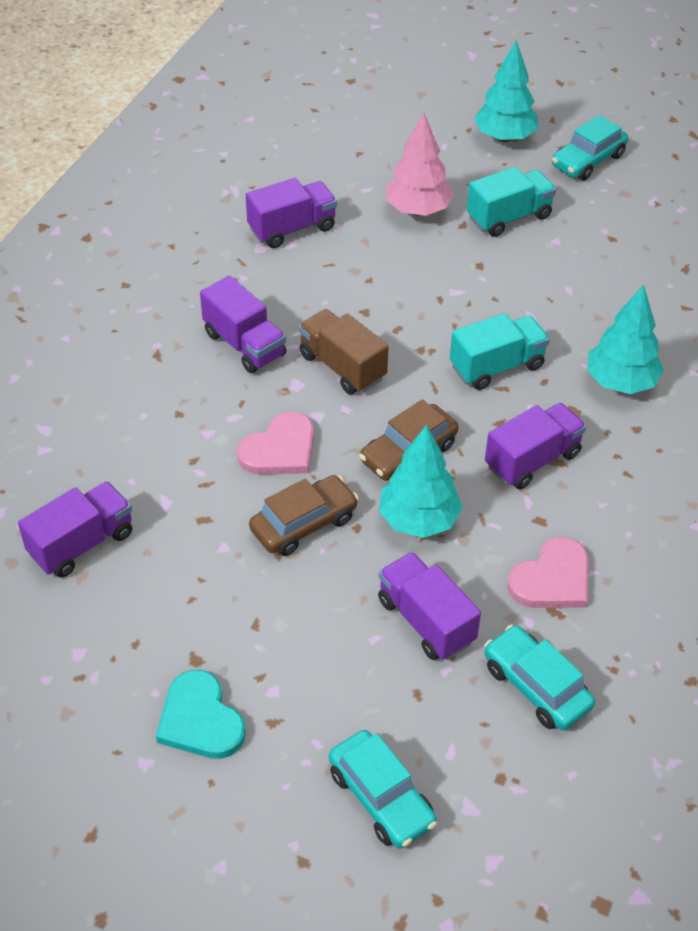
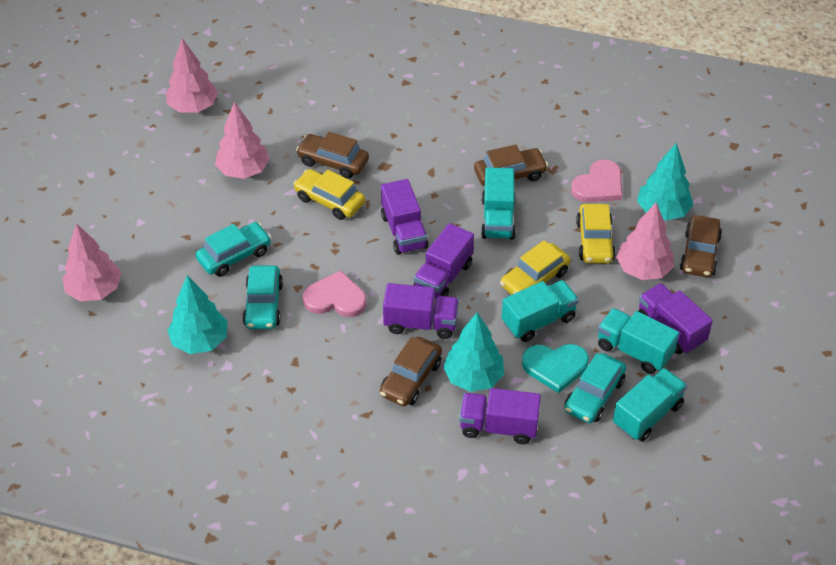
brown car: [249,475,359,556] [359,399,459,481] = 2 -> [296,132,369,179] [380,337,442,406] [474,145,548,186] [680,215,722,277] = 4
brown truck: [299,309,389,395] = 1 -> none = 0
pink tree: [386,113,453,216] = 1 -> [62,223,121,302] [166,39,218,113] [215,102,270,179] [616,202,674,280] = 4
turquoise truck: [450,313,550,390] [467,167,556,237] = 2 -> [481,168,516,240] [502,280,579,342] [598,308,679,374] [613,368,687,442] = 4
yellow car: none = 0 -> [293,169,365,220] [500,240,570,295] [576,204,616,263] = 3

